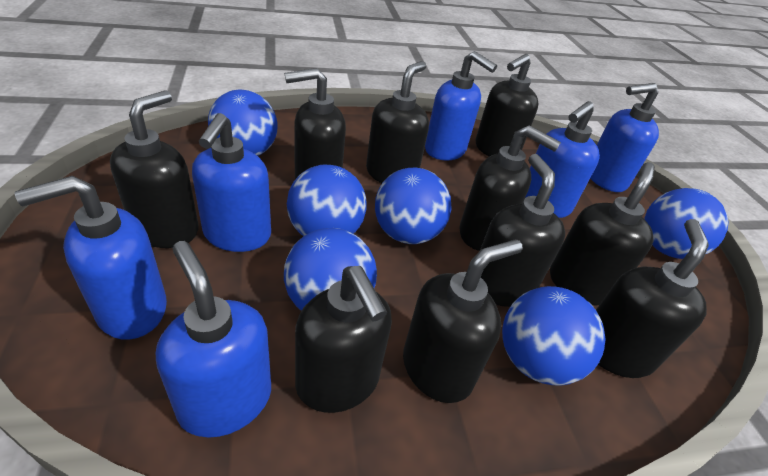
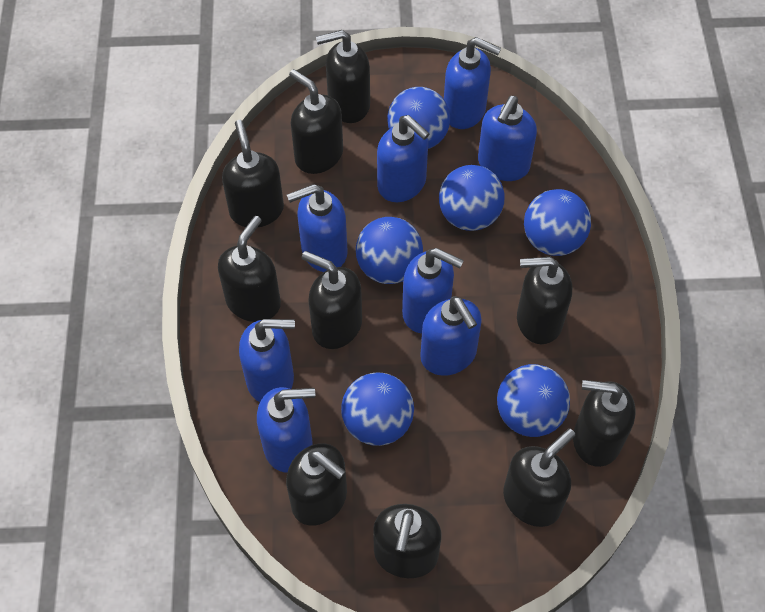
blue soap dispenser: [15,176,167,340] [156,241,271,438] [192,113,271,252] [425,51,497,160] [525,101,600,218] [590,83,659,192] = 6 -> [239,319,295,402] [257,387,315,473] [287,184,348,272] [377,115,430,202] [402,248,464,333] [420,296,482,376] [444,37,501,129] [478,96,537,181] = 8

